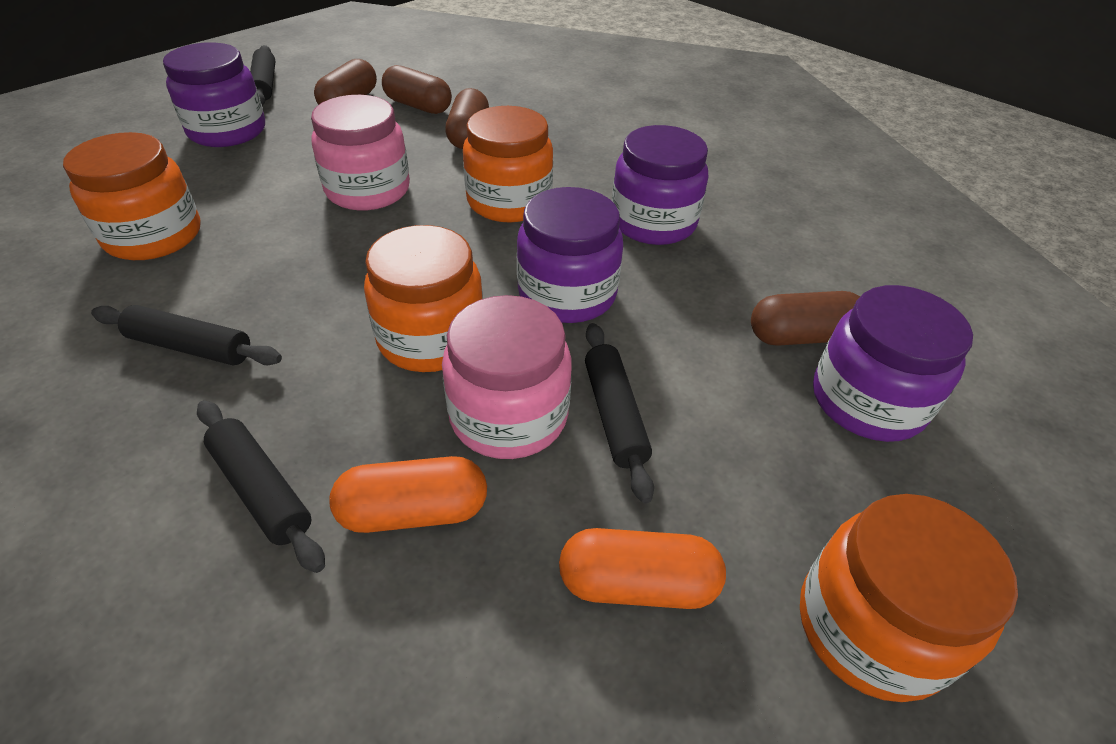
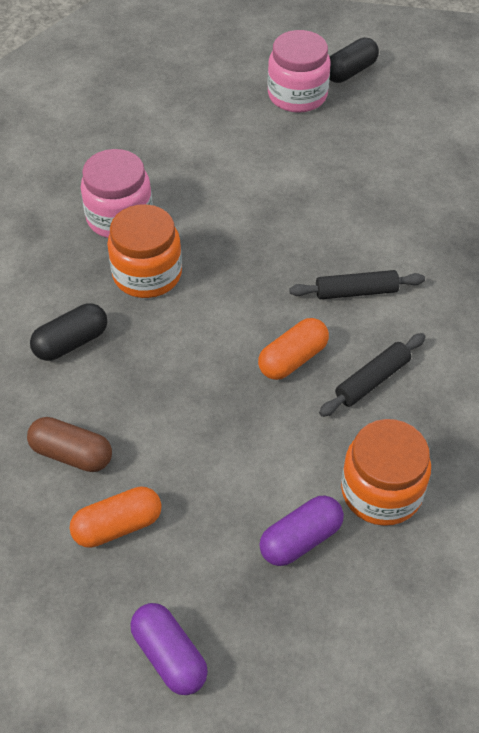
black capsule: none = 0 -> [30,304,107,361] [330,38,379,83] = 2
black rolling pin: [91,305,282,365] [197,400,325,573] [250,45,275,106] [585,323,654,503] = 4 -> [289,270,425,299] [319,333,425,417] = 2
brown capsule: [314,59,377,105] [382,65,452,114] [445,88,489,149] [751,291,860,345] = 4 -> [27,417,112,472] = 1
orange jar: [63,132,201,260] [364,225,483,372] [463,106,553,222] [800,494,1018,702] = 4 -> [107,204,182,298] [341,419,431,526] = 2
purple capsule: none = 0 -> [130,603,208,695] [260,495,344,566] = 2
purple jar: [163,42,265,147] [517,187,623,323] [612,125,708,245] [813,285,973,442] = 4 -> none = 0

